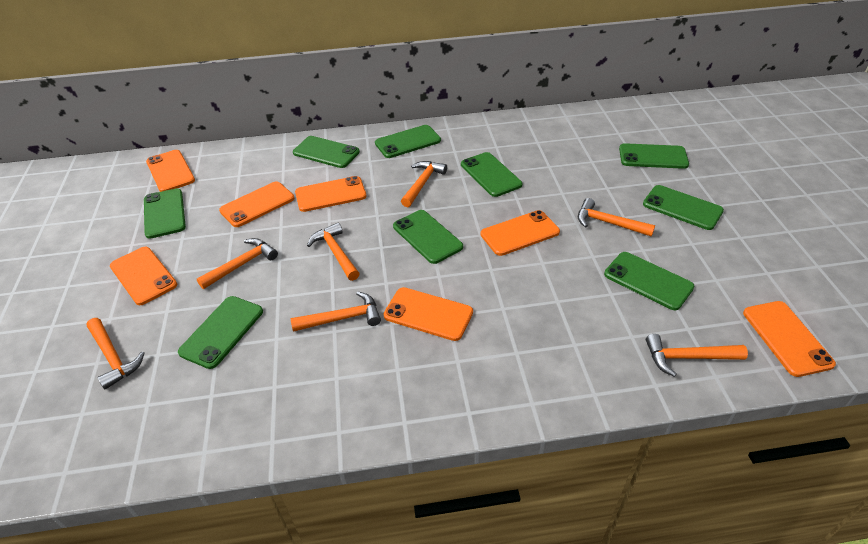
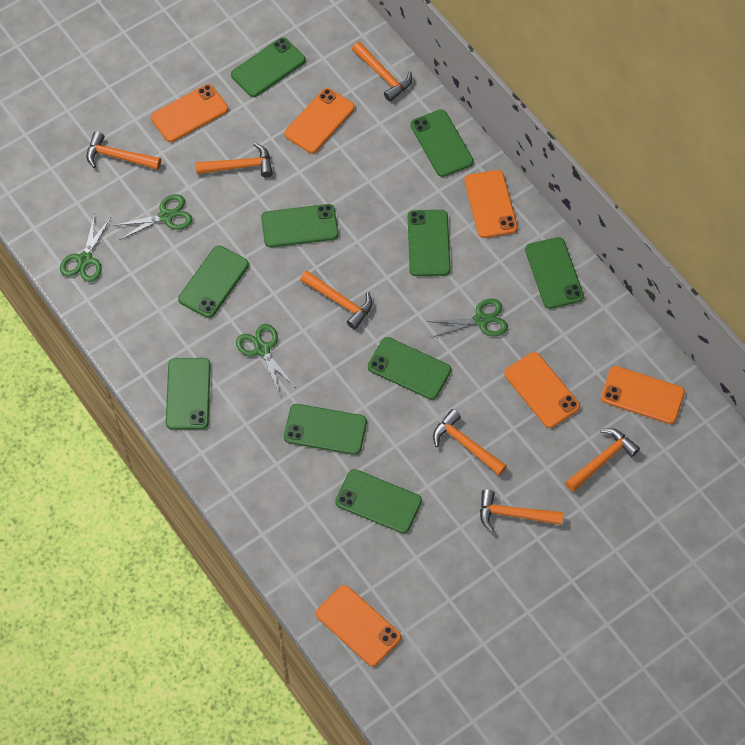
green phone: [144,188,186,239] [178,296,263,369] [293,136,360,168] [375,125,441,158] [393,210,463,264] [461,152,522,197] [604,252,695,310] [619,143,689,169] [643,185,724,230] = 9 -> [166,358,211,430] [178,246,249,318] [231,37,305,97] [261,204,338,247] [284,404,367,455] [335,469,422,533] [368,337,451,400] [408,210,451,276] [410,109,473,177] [525,237,584,309] = 10
green scissors: none = 0 -> [60,214,111,282] [114,194,193,240] [236,324,295,395] [427,299,508,338] = 4
orange phone: [110,247,177,305] [146,150,195,192] [219,181,294,227] [295,176,366,212] [384,287,473,341] [481,210,560,256] [743,301,836,377] = 7 -> [151,84,228,142] [284,88,355,153] [316,585,401,666] [465,170,518,238] [504,352,580,428] [601,366,685,424] = 6

